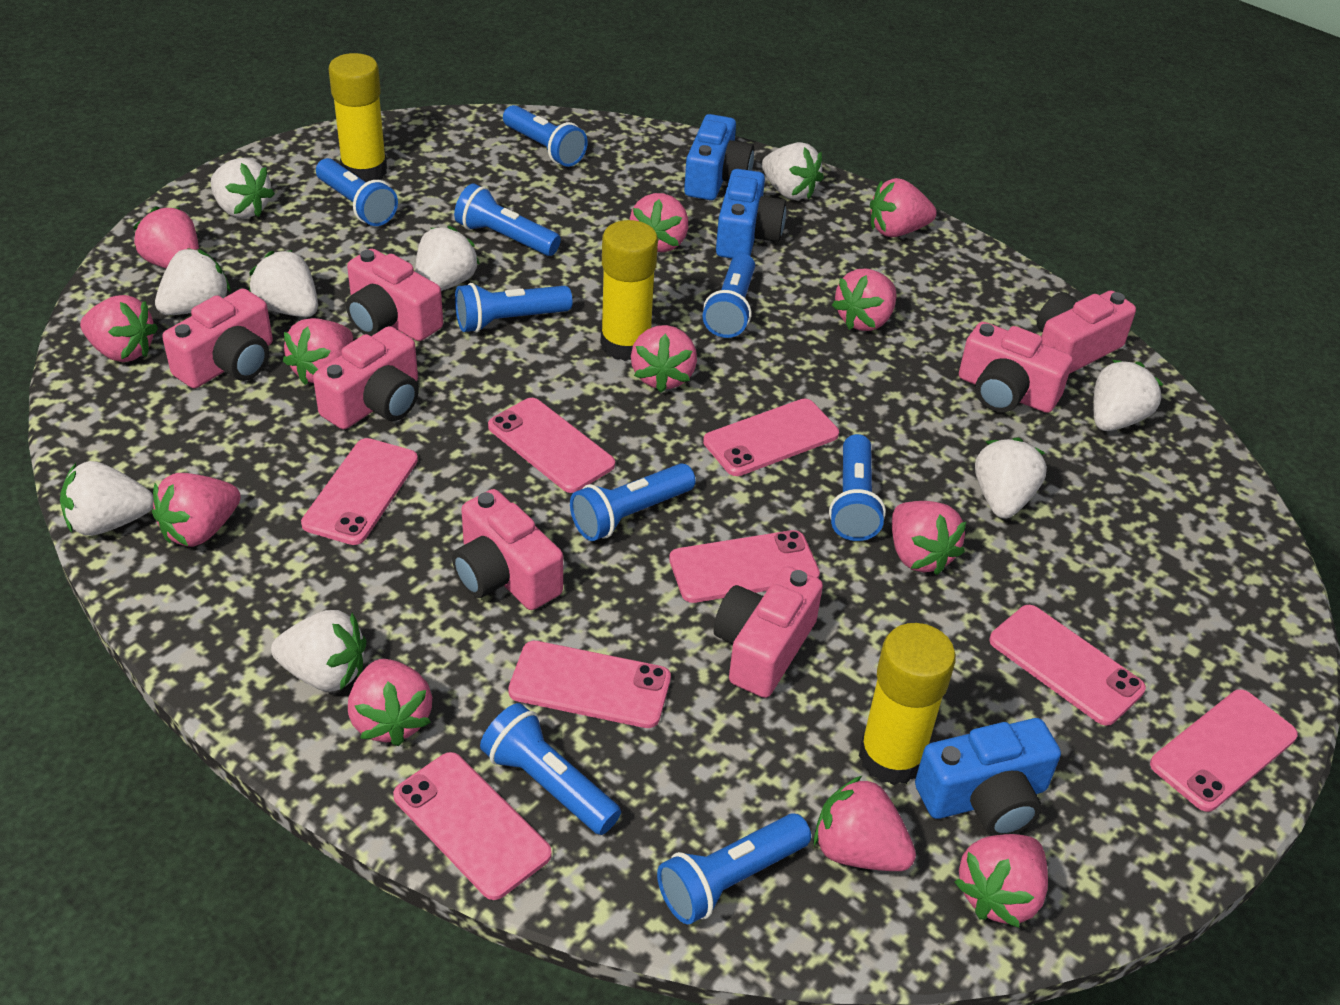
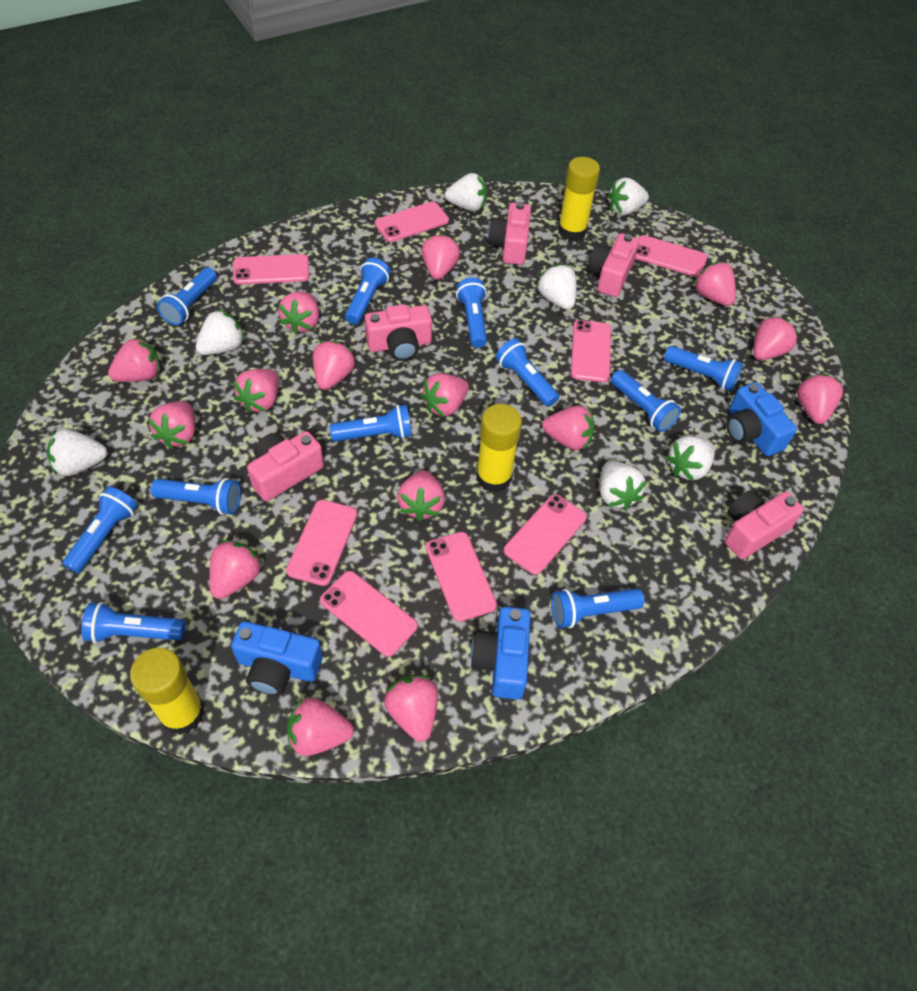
blue flashlight: [316,158,398,226] [454,183,561,256] [455,283,573,333] [480,703,621,835] [503,105,588,167] [570,463,696,541] [657,813,811,925] [703,254,755,338] [829,434,886,541] = 9 -> [62,487,138,573] [81,602,186,643] [151,478,241,515] [157,267,217,325] [330,405,412,442] [345,258,391,325] [456,278,487,348] [495,338,559,407] [551,589,644,628] [611,370,681,432] [664,346,743,392] = 11
pink camera: [162,288,273,388] [313,326,419,429] [346,249,443,341] [452,489,563,610] [713,566,823,698] [959,322,1073,413] [1037,290,1136,374] = 7 -> [247,431,324,501] [365,304,432,361] [488,202,531,265] [587,233,639,297] [725,490,804,559] = 5
pink strawberry: [80,295,158,362] [133,206,199,268] [152,473,241,547] [283,318,353,385] [348,659,432,746] [630,193,688,252] [631,325,697,393] [814,776,916,871] [832,269,896,331] [870,178,937,237] [892,501,966,575] [954,834,1048,928] = 12 -> [108,337,160,382] [148,401,195,449] [209,540,262,599] [234,369,279,413] [278,292,319,334] [287,698,354,756] [313,340,355,390] [384,676,438,742] [397,470,445,522] [421,373,469,417] [422,234,460,280] [542,406,594,450] [694,262,736,306] [753,315,799,360] [797,374,843,424] = 15
white strawberry: [60,461,154,536] [155,248,231,315] [211,158,275,218] [249,250,318,317] [271,610,367,692] [415,226,480,291] [762,142,824,200] [975,437,1047,519] [1093,360,1163,431] = 9 -> [47,429,108,476] [196,309,245,355] [445,173,487,211] [537,264,577,310] [600,461,646,510] [608,178,649,216] [666,436,715,482] = 7

